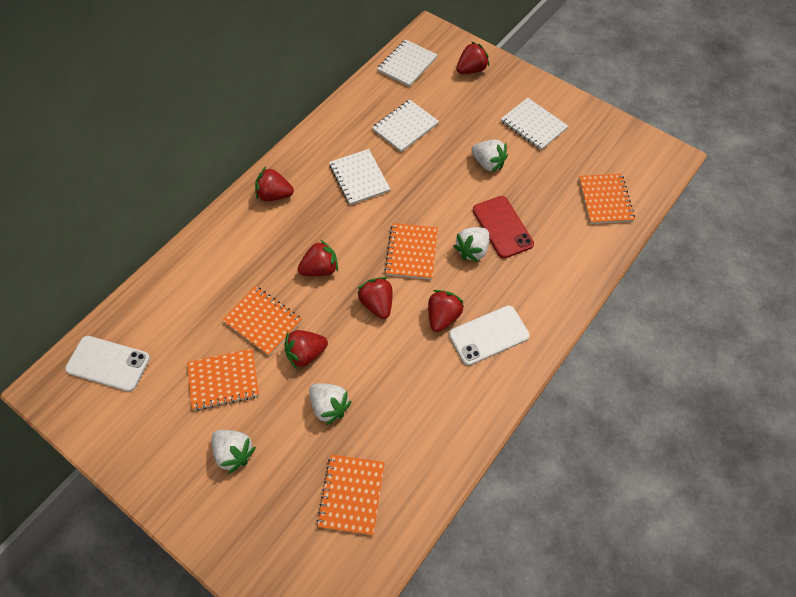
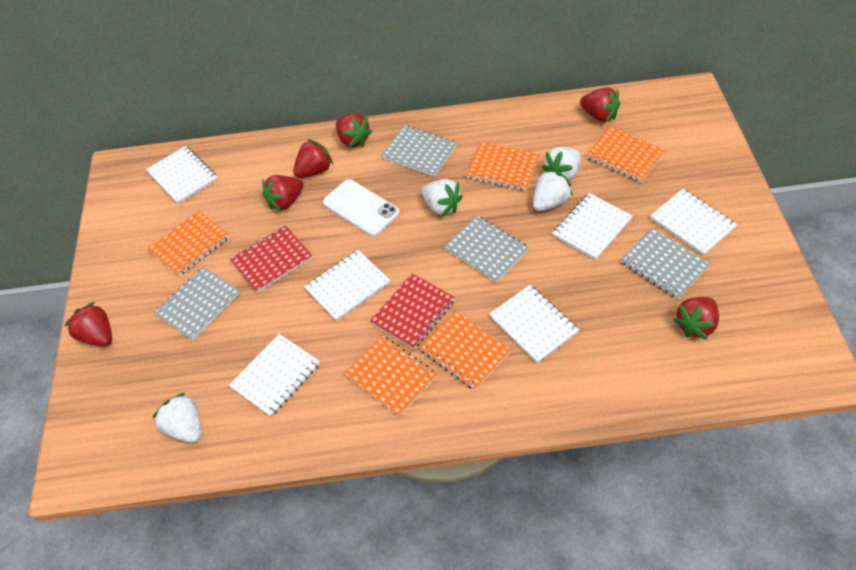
grey notebook: none = 0 -> [154,267,240,340] [381,125,457,177] [444,216,529,282] [621,228,710,299] = 4
red notebook: none = 0 -> [230,225,312,293] [370,273,455,349] = 2
red phone: [473,196,534,259] = 1 -> none = 0
white notebook: [329,149,390,205] [372,100,439,152] [377,39,437,87] [501,98,568,150] = 4 -> [146,146,218,204] [229,334,320,417] [304,250,390,321] [489,285,579,363] [552,193,633,260] [650,189,737,256] = 6
white phone: [65,336,150,392] [449,306,530,365] = 2 -> [323,179,400,236] = 1

